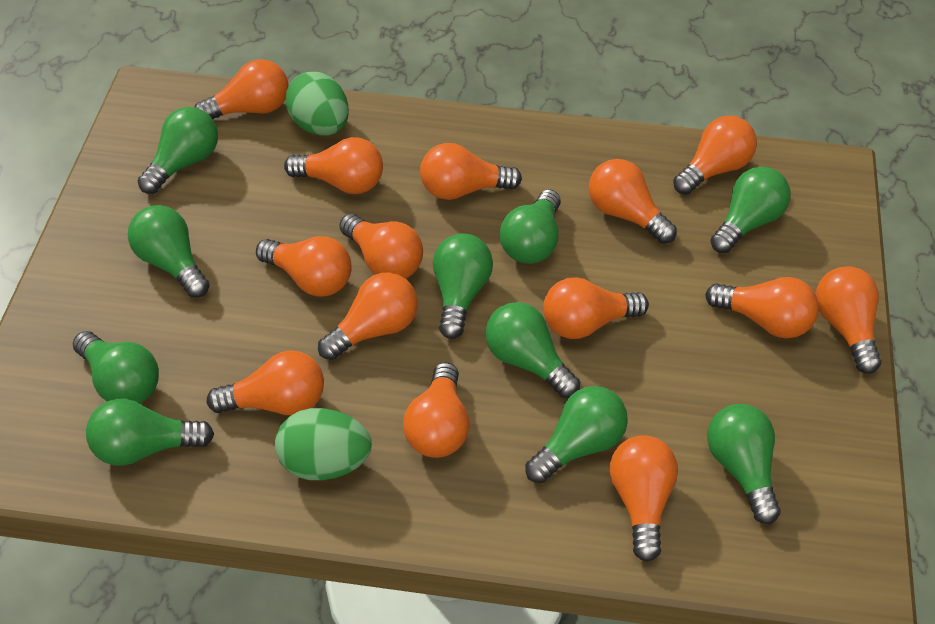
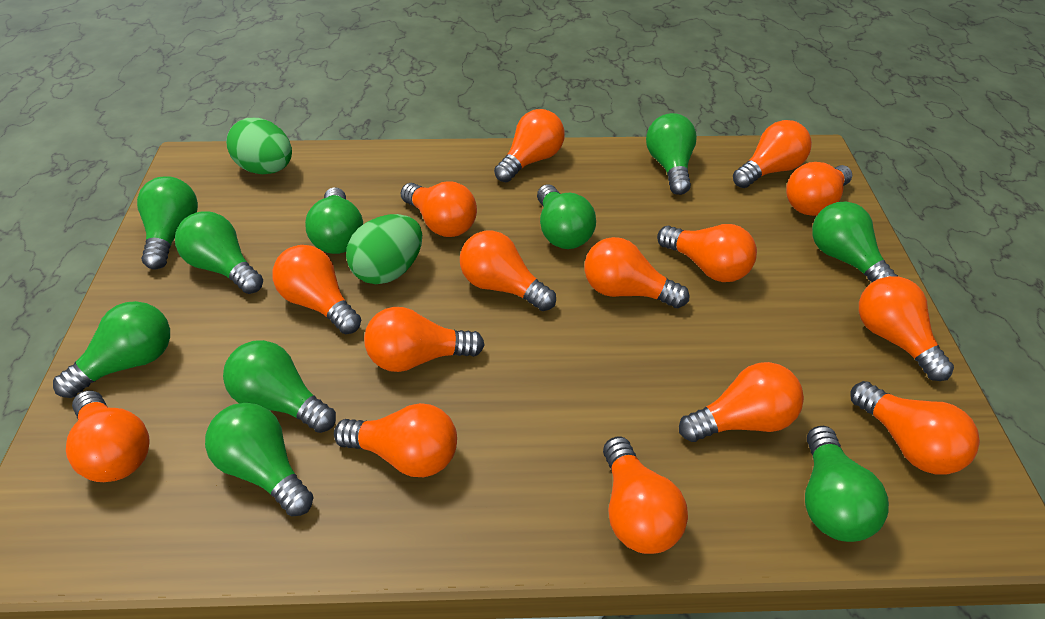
orange light bulb: [194,59,288,119] [207,350,324,415] [256,236,352,297] [284,137,383,194] [318,272,417,360] [339,214,423,279] [403,362,470,458] [420,143,522,200] [543,277,649,339] [589,159,677,244] [610,435,678,562] [673,116,757,195] [705,277,819,338] [816,266,882,374] = 14 -> [66,390,150,482] [273,245,361,334] [334,403,457,477] [364,307,485,372] [401,181,477,237] [460,230,556,311] [494,109,565,182] [585,237,690,308] [603,436,688,554] [657,224,757,282] [679,362,804,442] [733,120,812,188] [786,162,852,216] [850,381,980,474] [859,276,954,381] = 15

